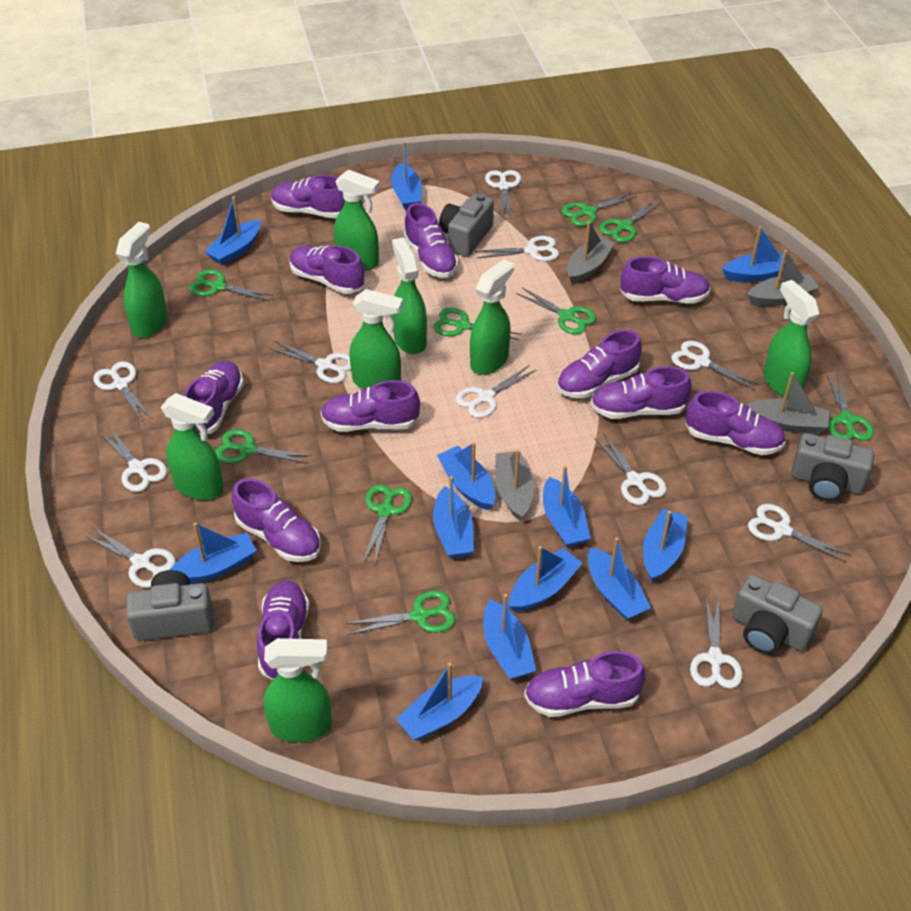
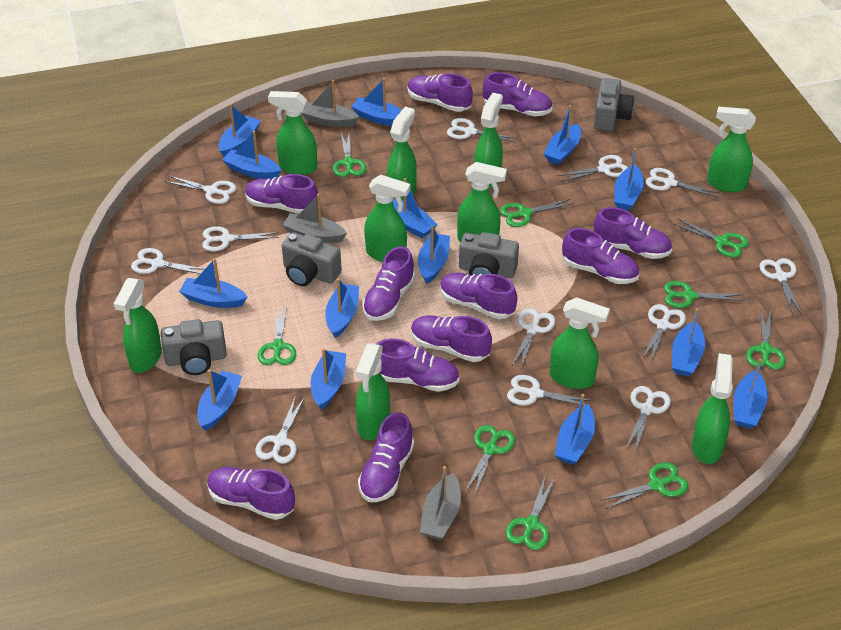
blue boat: [170,522,257,583] [204,197,261,265] [391,142,422,210] [396,662,483,740] [433,476,474,558] [437,442,495,510] [483,594,536,680] [509,546,583,612] [543,465,591,547] [588,537,651,620] [643,509,688,582] [722,226,787,282] = 12 -> [179,258,247,308] [197,369,242,431] [218,104,261,157] [222,131,281,179] [311,348,346,410] [325,278,359,338] [351,78,402,126] [393,178,437,238] [418,226,450,284] [544,105,581,165] [555,394,595,465] [614,148,644,211] [672,308,705,376] [734,359,768,429] = 14
green spray bottle: [116,222,168,338] [161,393,224,500] [263,638,332,742] [334,169,380,271] [349,289,403,389] [392,237,427,354] [470,259,514,375] [764,280,820,398] = 8 -> [114,278,162,373] [268,91,317,175] [355,343,390,440] [364,175,410,262] [387,107,417,201] [457,162,507,242] [474,93,503,189] [550,297,610,389] [692,353,733,464] [707,107,756,192] = 10
grey boat: [495,449,534,521] [567,221,615,284] [747,250,819,306] [747,372,829,434] = 4 -> [283,194,347,243] [301,80,359,127] [420,466,461,540] = 3
purple shoe: [184,361,244,434] [232,478,321,562] [257,580,309,680] [271,175,345,219] [290,245,364,294] [321,380,420,432] [404,203,459,278] [524,651,646,717] [557,330,642,398] [591,366,692,419] [620,256,711,304] [686,391,786,455] = 12 -> [207,467,295,520] [245,174,318,214] [358,412,414,502] [362,246,415,321] [377,338,460,392] [408,73,473,112] [411,315,492,362] [440,273,517,319] [483,72,552,116] [562,228,639,284] [594,207,672,259] = 11
white scissors: [84,527,176,588] [93,361,152,423] [99,427,167,492] [269,341,351,383] [455,365,536,418] [475,236,559,261] [485,170,521,217] [594,434,667,505] [671,341,760,390] [690,596,743,689] [748,504,851,563] = 11 -> [131,248,206,274] [165,175,236,204] [202,226,279,251] [255,395,305,464] [447,118,518,143] [507,375,594,408] [512,308,556,368] [557,155,628,182] [626,386,671,453] [641,304,686,364] [645,168,719,198] [760,258,802,315] = 12

